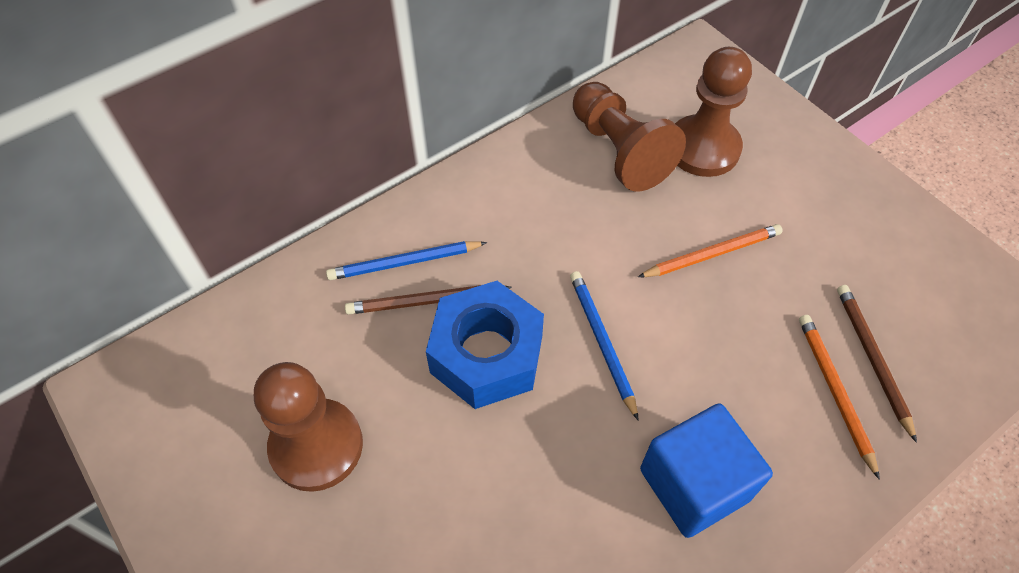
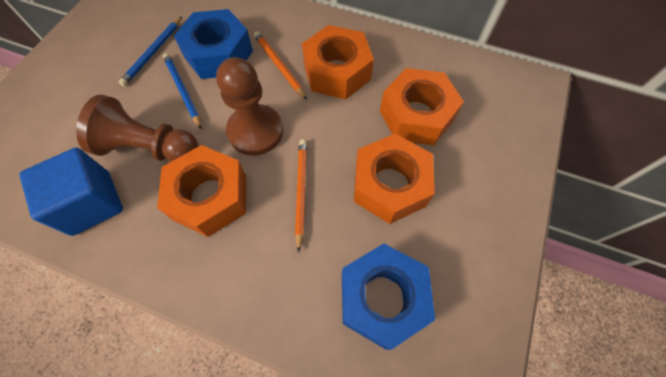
blue nut: [426,281,544,409] = 1 -> [174,9,253,79] [342,244,435,350] = 2
brown pawn: [254,362,363,492] [573,82,686,192] [675,47,752,177] = 3 -> [76,95,199,162] [216,57,283,156] = 2
brown pencil: [345,285,512,315] [837,285,917,443] = 2 -> none = 0
orange nut: none = 0 -> [157,145,246,237] [302,25,374,99] [354,133,435,224] [380,68,464,145] = 4

